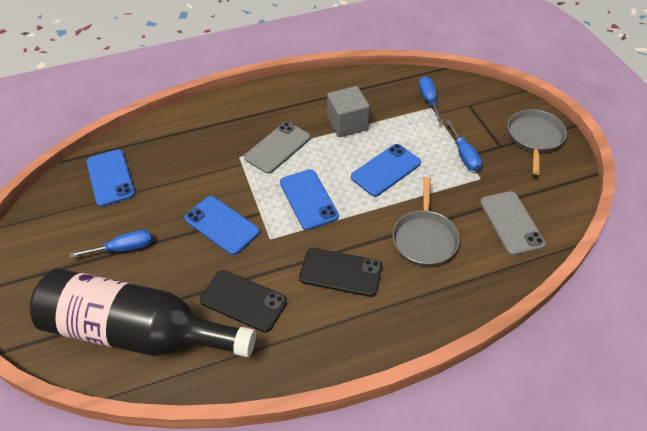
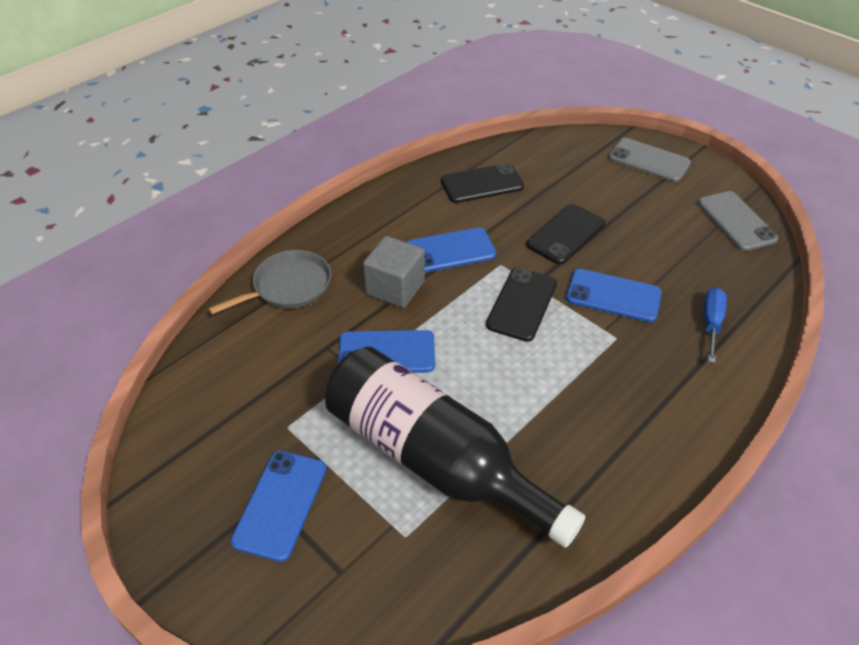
black phone: [200,270,287,332] [299,248,382,297] = 2 -> [441,163,524,203] [486,268,557,342] [526,204,605,264] = 3
blue screwdriver: [70,230,152,258] [419,76,443,123] [446,120,482,171] = 3 -> [704,287,727,363] = 1
grey pan: [392,177,460,266] [508,109,567,175] = 2 -> [208,250,331,315] = 1

